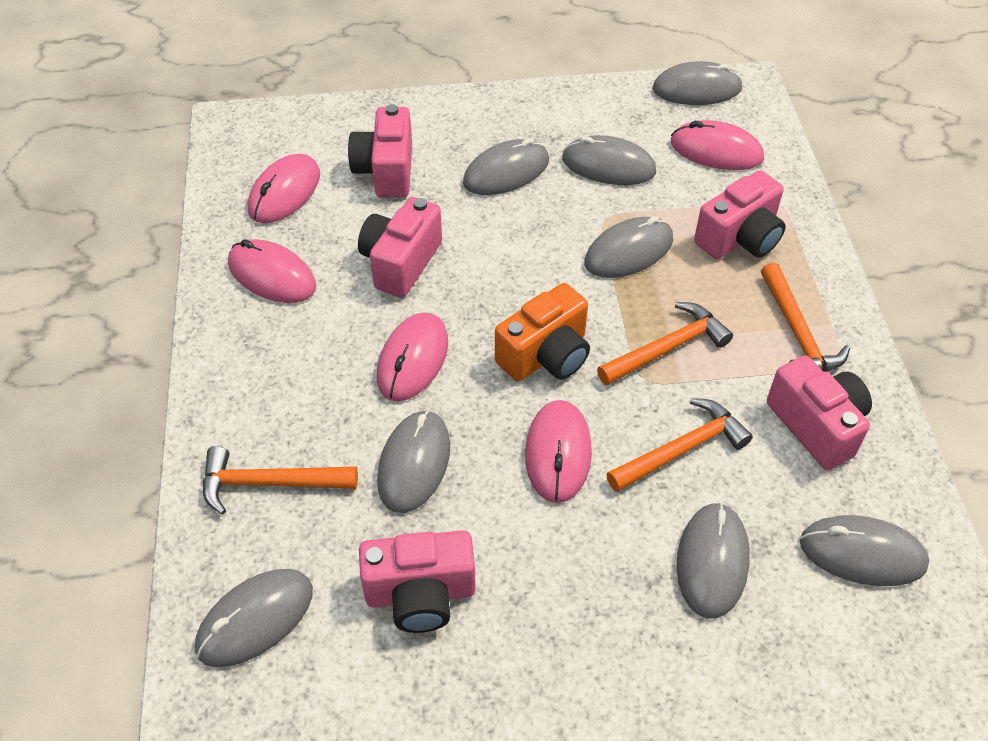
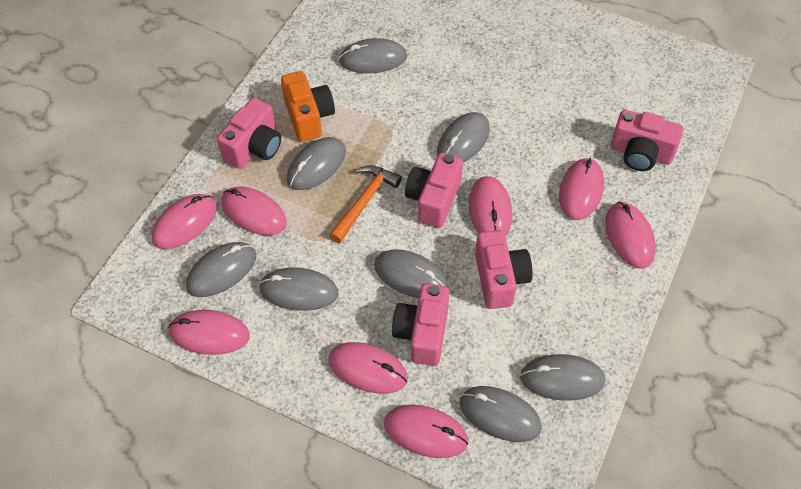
orange hammer: [203,446,358,515] [597,302,733,386] [606,398,753,492] [761,262,850,372] = 4 -> [329,165,402,243] = 1
pink mouse: [228,239,316,303] [248,154,320,223] [377,313,448,401] [525,400,592,503] [671,120,764,170] = 5 -> [152,194,217,249] [168,310,250,355] [221,186,287,235] [328,342,408,394] [384,405,468,458] [469,176,512,236] [559,158,604,220] [605,202,656,268] = 8

